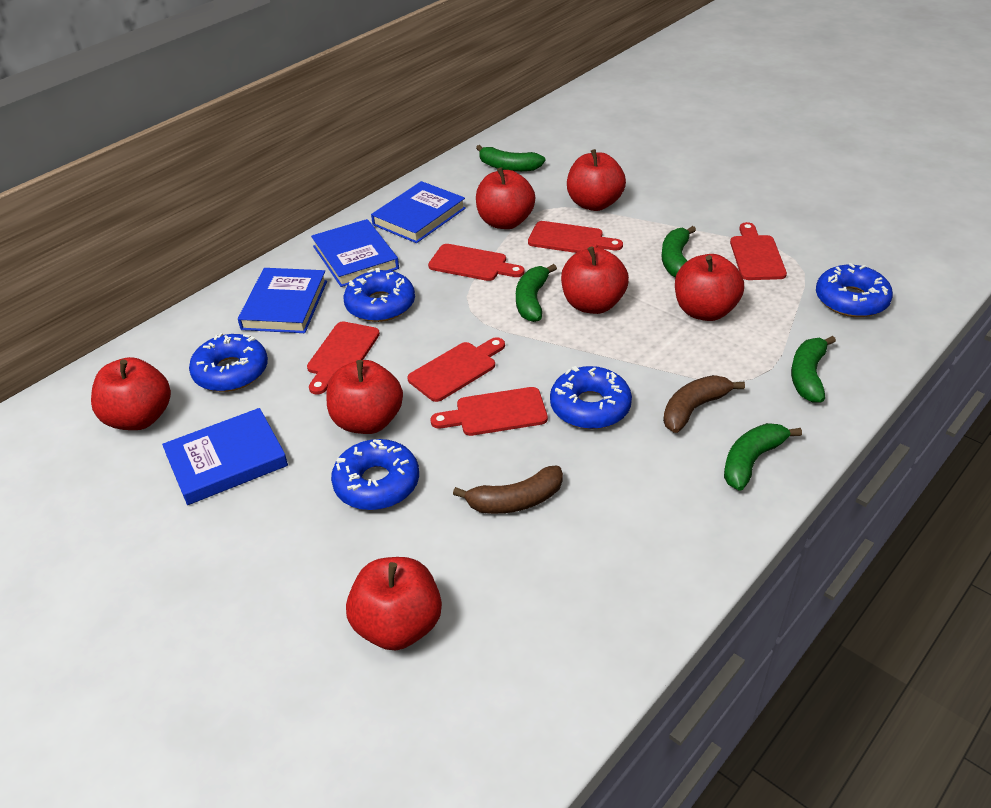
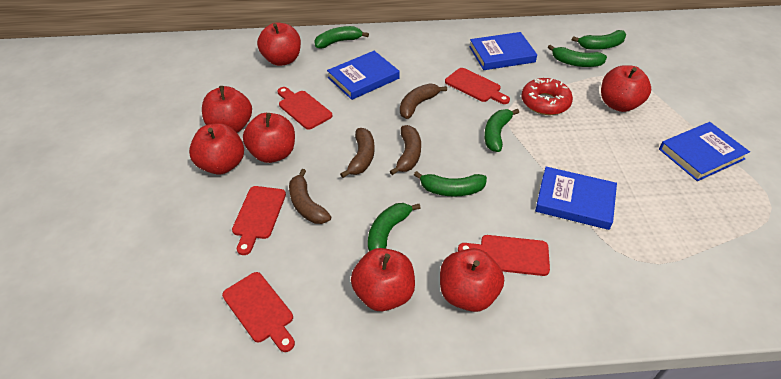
blue donut: [189,333,268,392] [331,439,419,510] [344,268,415,322] [550,366,632,429] [816,263,893,317] = 5 -> none = 0
brown banana: [453,466,563,514] [663,375,745,433] = 2 -> [289,169,331,224] [340,128,375,178] [390,125,421,175] [400,84,447,119] = 4
green banana: [476,145,545,172] [516,264,557,322] [661,226,696,277] [724,423,802,491] [791,336,836,403] = 5 -> [314,26,369,48] [368,203,421,251] [414,171,487,197] [484,109,519,152] [548,45,607,67] [572,30,626,50] = 6
red cutting board: [307,322,380,395] [407,337,505,402] [428,244,525,281] [431,387,548,436] [528,221,623,253] [730,222,787,280] = 6 -> [222,272,295,352] [232,186,286,255] [277,87,333,130] [445,68,510,104] [458,235,550,276] = 5
red donut: none = 0 -> [521,78,573,115] = 1

